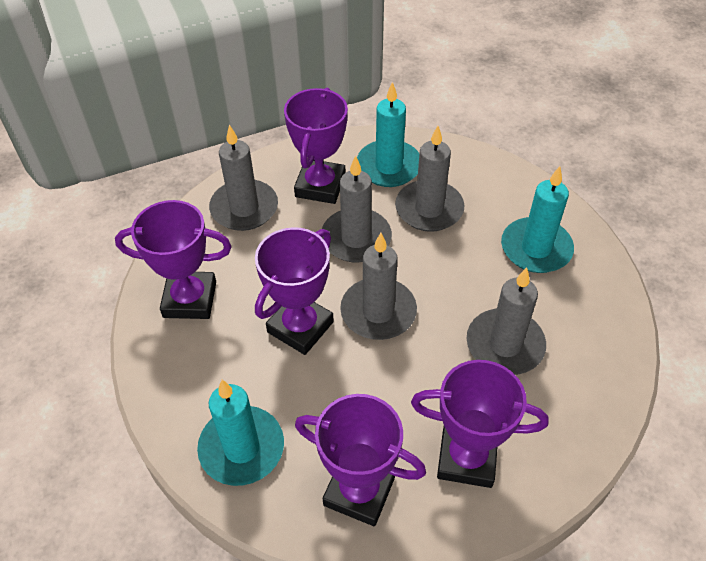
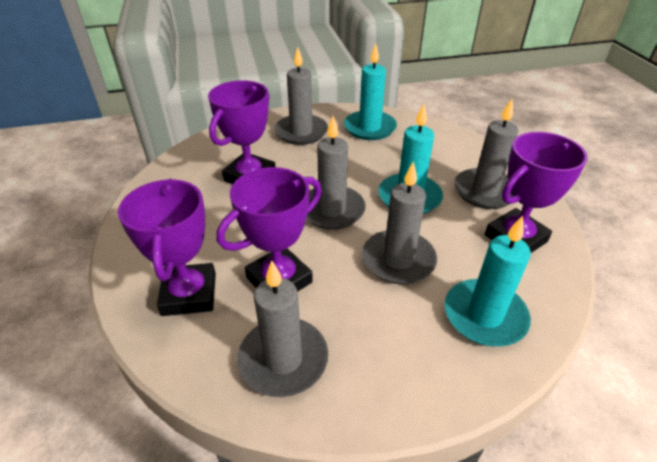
purple trophy: [115,200,232,319] [255,227,334,355] [284,88,348,204] [295,394,426,526] [411,360,549,488] = 5 -> [118,179,216,316] [208,80,275,184] [217,167,322,292] [485,132,588,253] = 4

